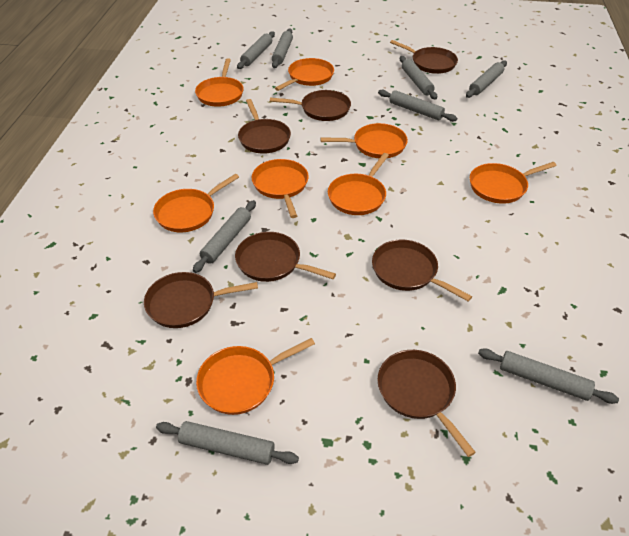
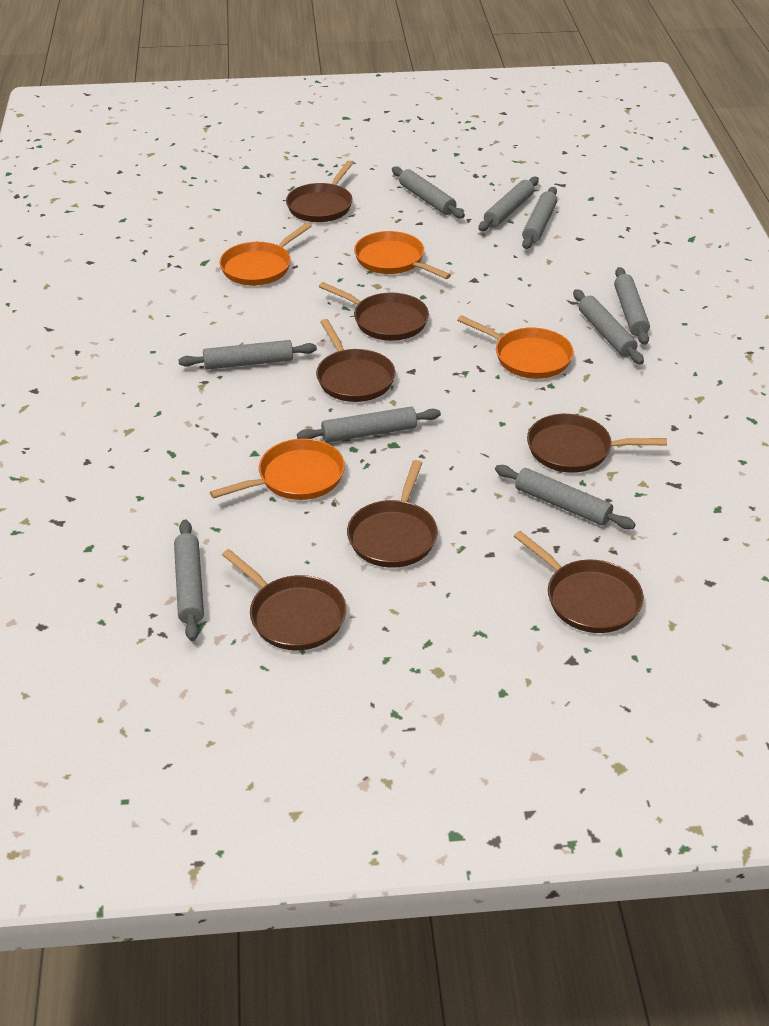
grey rolling pin: [156,421,299,465] [193,200,256,273] [237,31,275,69] [272,28,293,68] [378,90,457,122] [400,56,437,100] [466,60,507,98] [478,348,619,404] = 8 -> [174,520,204,641] [178,340,317,370] [297,407,441,443] [392,166,465,218] [478,177,539,231] [495,465,636,529] [522,187,557,249] [573,289,644,365] [614,267,650,345] = 9
orange pan: [153,174,239,232] [195,58,244,107] [196,338,315,415] [252,159,309,218] [275,58,334,91] [320,123,408,158] [328,153,389,215] [470,162,557,204] = 8 -> [210,438,345,500] [220,223,312,286] [354,231,451,279] [457,315,574,379] = 4

